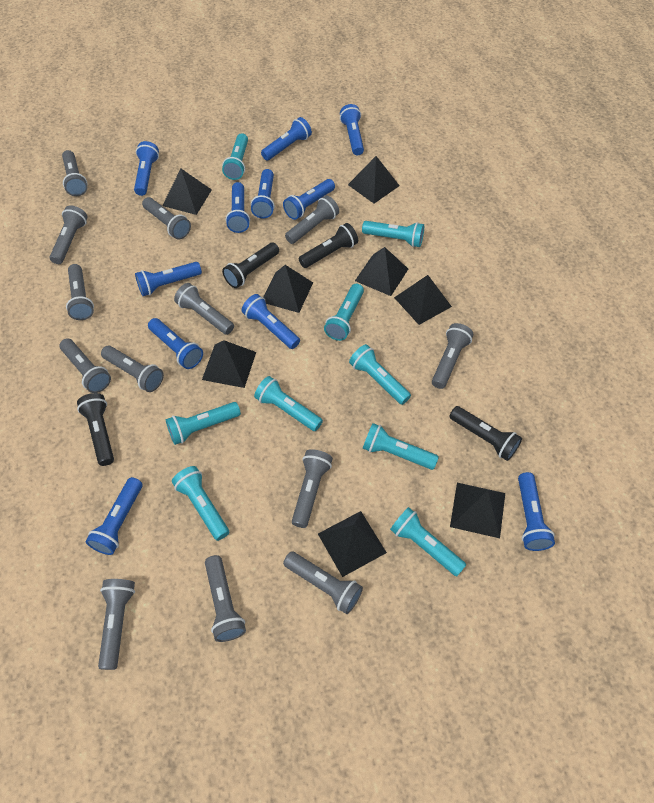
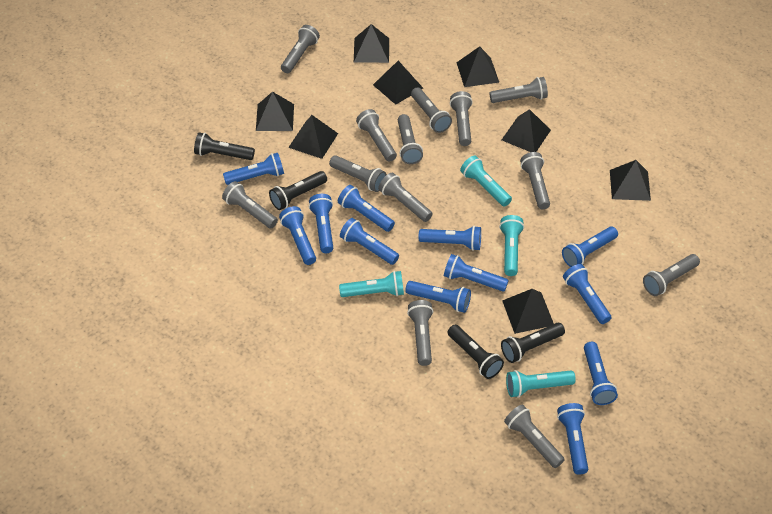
blue flashlight: [86,477,143,555] [134,141,159,196] [135,262,202,296] [148,318,203,369] [226,182,250,233] [241,294,300,349] [251,169,275,219] [261,117,312,161] [283,179,335,220] [340,104,364,155] [518,472,555,551] = 11 -> [223,153,284,185] [279,206,316,265] [309,194,333,253] [338,185,395,232] [340,218,399,265] [405,281,471,313] [419,226,481,251] [444,254,509,292] [557,403,588,475] [562,227,618,267] [563,264,611,324] [584,342,618,405] = 12
turquoise flashlight: [166,402,241,445] [172,466,229,541] [222,133,248,180] [254,376,323,431] [324,284,364,341] [349,344,411,405] [362,221,424,247] [363,423,439,470] [390,507,466,576] = 9 -> [339,271,404,297] [460,156,512,207] [499,215,524,276] [506,370,576,397] = 4

